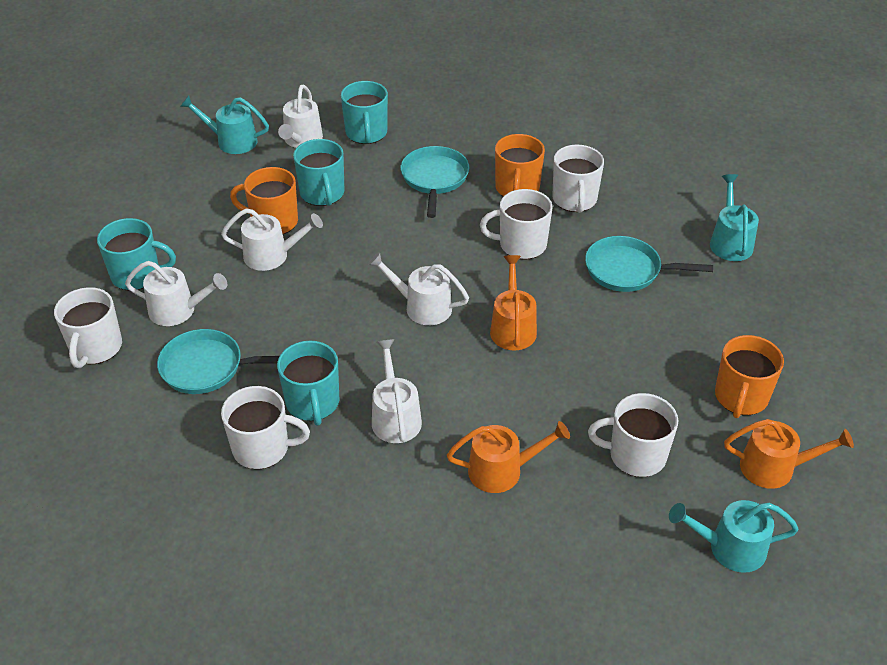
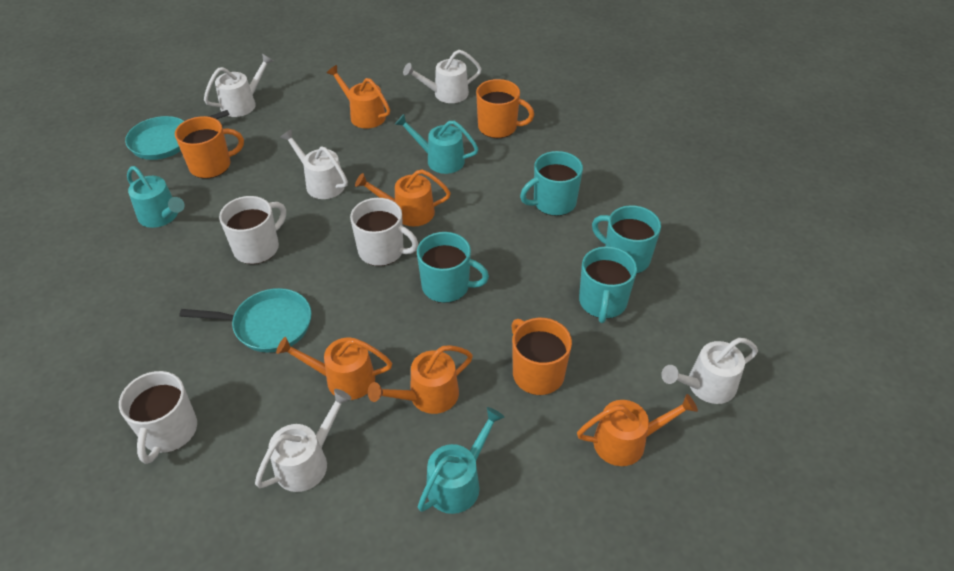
orange watering can: [447,421,570,493] [490,255,537,350] [724,419,854,489] = 3 -> [276,337,392,400] [327,65,390,129] [355,169,451,227] [368,345,473,414] [577,394,698,466] = 5
turquoise pan: [157,329,279,394] [400,146,469,218] [585,236,713,292] = 3 -> [125,110,230,160] [179,288,312,353] = 2
white mug: [54,287,122,368] [221,386,310,469] [480,189,552,260] [552,145,604,213] [588,393,678,477] = 5 -> [119,371,197,464] [219,196,286,264] [350,198,418,266] = 3

